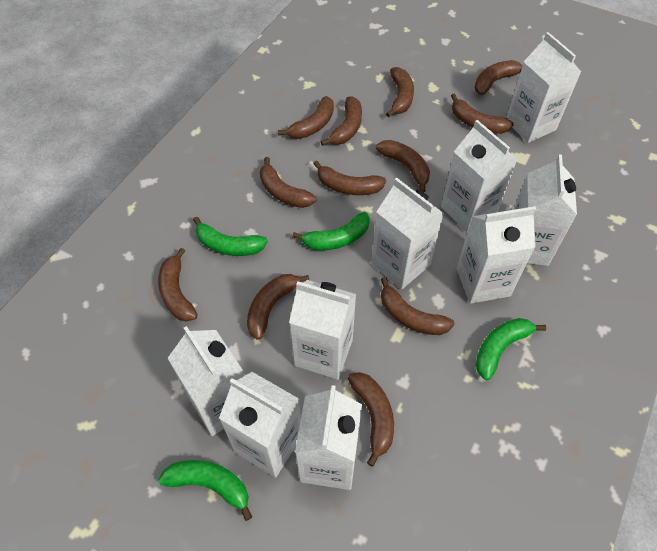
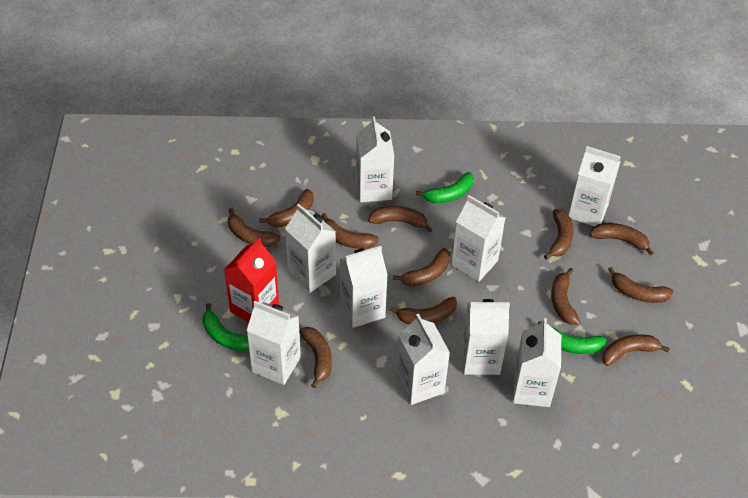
green banana: [158,460,252,521] [193,217,268,256] [292,212,370,251] [476,318,546,381] = 4 -> [202,303,249,351] [416,172,474,203] [537,321,607,354] = 3
red carton: none = 0 -> [224,238,279,322] = 1

